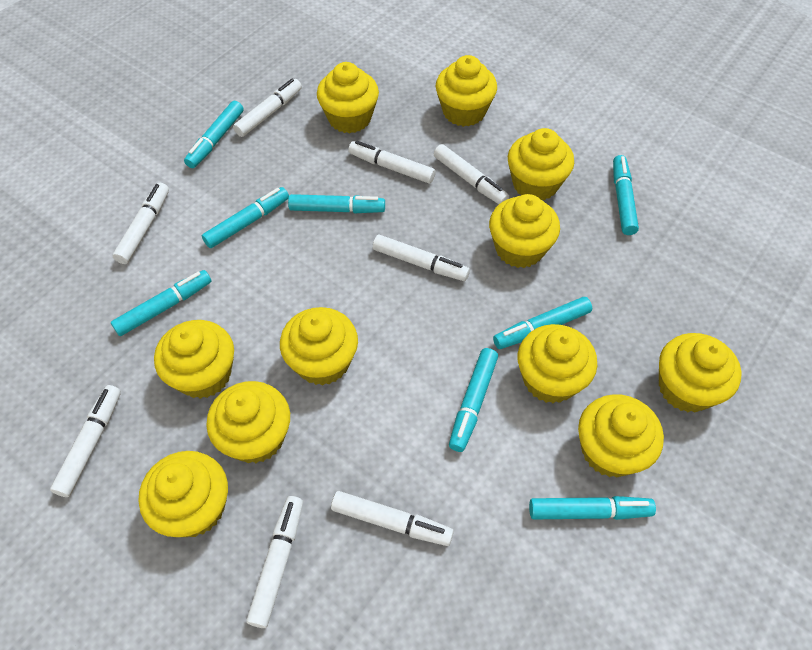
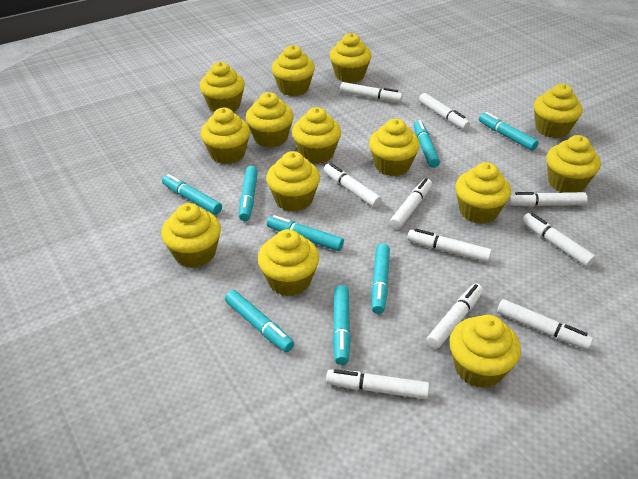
white marker: [50,385,121,497] [112,183,169,264] [233,79,302,137] [246,496,303,628] [331,491,454,546] [348,141,436,184] [373,235,470,281] [434,144,509,204] = 8 -> [323,163,382,208] [326,369,429,399] [340,82,403,102] [390,178,432,229] [407,228,492,262] [419,93,470,130] [426,284,483,349] [497,299,593,350] [508,192,588,207] [522,213,596,267] = 10
yellow cupcake: [138,451,228,537] [154,320,234,399] [206,381,290,463] [280,307,358,386] [317,62,379,133] [436,55,497,127] [489,194,560,268] [508,128,574,200] [518,324,597,403] [578,394,664,477] [659,333,742,412] = 11 -> [161,203,221,268] [200,62,245,112] [201,108,250,164] [246,92,294,148] [258,229,319,296] [266,151,320,212] [272,45,315,96] [292,107,341,164] [330,33,372,83] [369,119,420,176] [450,315,521,388] [455,162,511,224] [534,84,583,138] [546,135,601,193] = 14

